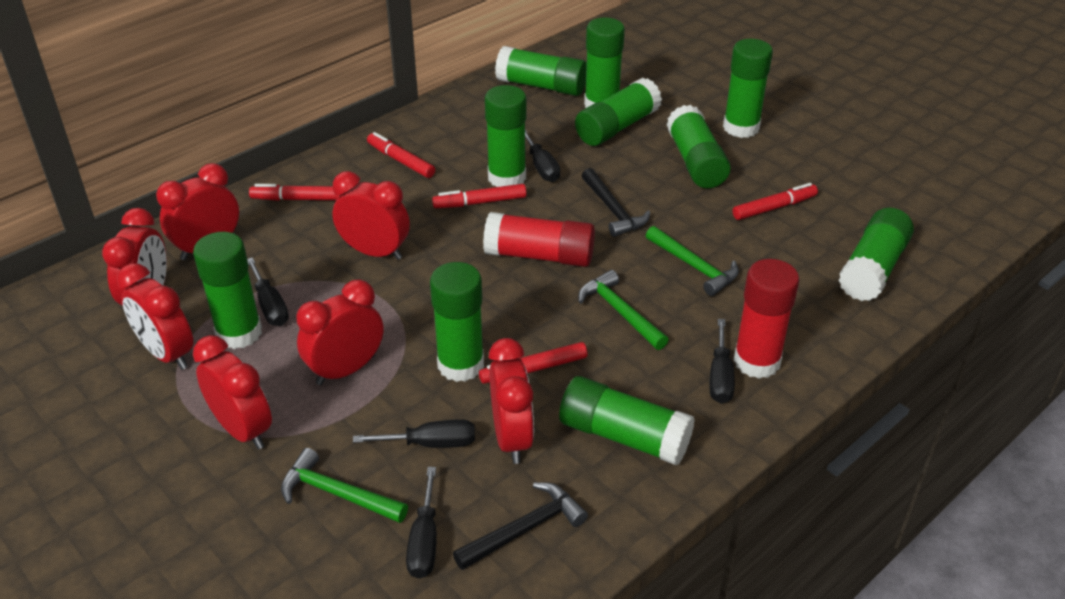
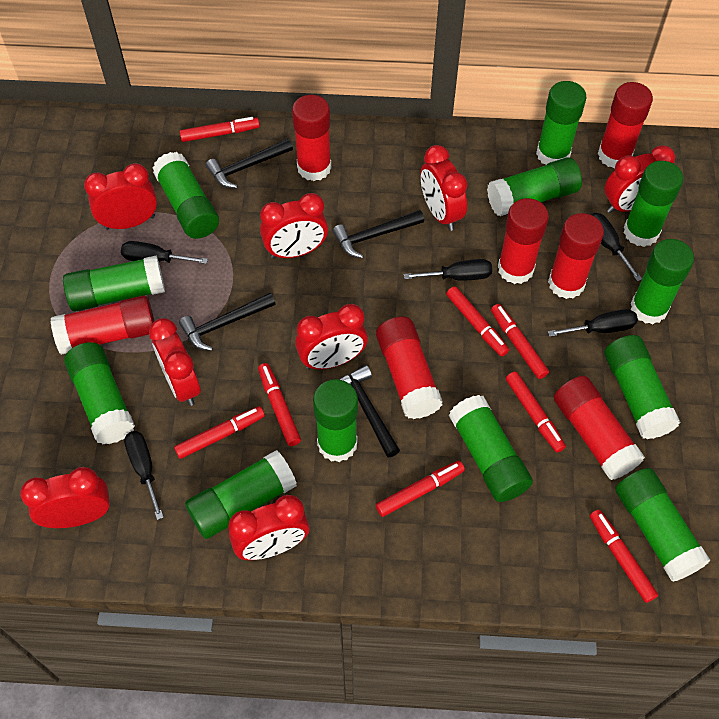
black hammer: [453,482,588,570] [581,168,651,237] = 2 -> [179,293,276,351] [206,138,293,188] [333,210,424,259] [339,365,400,458] = 4
green glue stick: [193,232,262,349] [430,262,484,382] [485,85,526,187] [495,46,587,96] [559,376,695,465] [575,78,662,146] [584,18,625,108] [666,105,731,189] [723,39,773,138] [838,208,914,301] = 10 -> [63,255,165,312] [64,342,135,445] [153,152,219,239] [185,450,297,539] [313,379,358,462] [449,395,533,502] [487,157,582,216] [536,81,586,165] [605,335,681,439] [615,468,711,582] [623,161,683,247] [631,239,694,324] = 12
green hammer: [281,448,408,523] [578,270,669,350] [646,226,739,296] = 3 -> none = 0
red clock: [102,208,167,306] [117,263,193,370] [156,163,239,260] [193,335,272,449] [296,280,383,385] [332,171,410,260] [489,338,534,464] = 7 -> [20,467,110,528] [84,163,157,230] [149,318,201,406] [228,495,310,560] [260,193,328,258] [295,304,368,370] [420,145,467,231] [604,145,675,213] = 8
red glue stick: [483,212,595,267] [733,259,799,379] = 2 -> [51,295,154,355] [292,95,331,181] [376,317,443,419] [498,198,549,284] [548,213,604,299] [554,376,645,480] [598,82,653,169] = 7
red marker: [249,184,340,201] [367,132,435,178] [432,184,527,208] [479,342,588,384] [733,183,818,220] = 5 -> [174,406,265,459] [179,117,260,142] [258,363,301,446] [376,461,465,517] [446,286,509,357] [491,304,549,379] [506,371,566,453] [590,509,658,603] = 8

